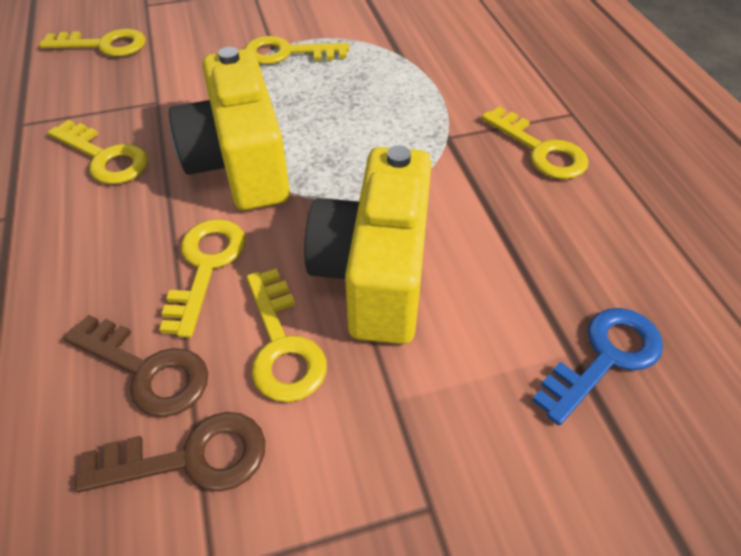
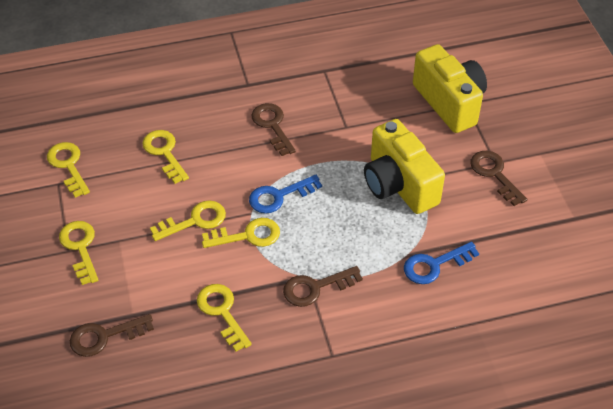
blue key: [532,308,663,426] = 1 -> [249,175,322,214] [404,242,479,284] = 2
brown key: [63,315,208,417] [75,412,265,492] = 2 -> [70,314,154,357] [251,103,296,156] [283,266,363,307] [470,151,527,206] = 4

